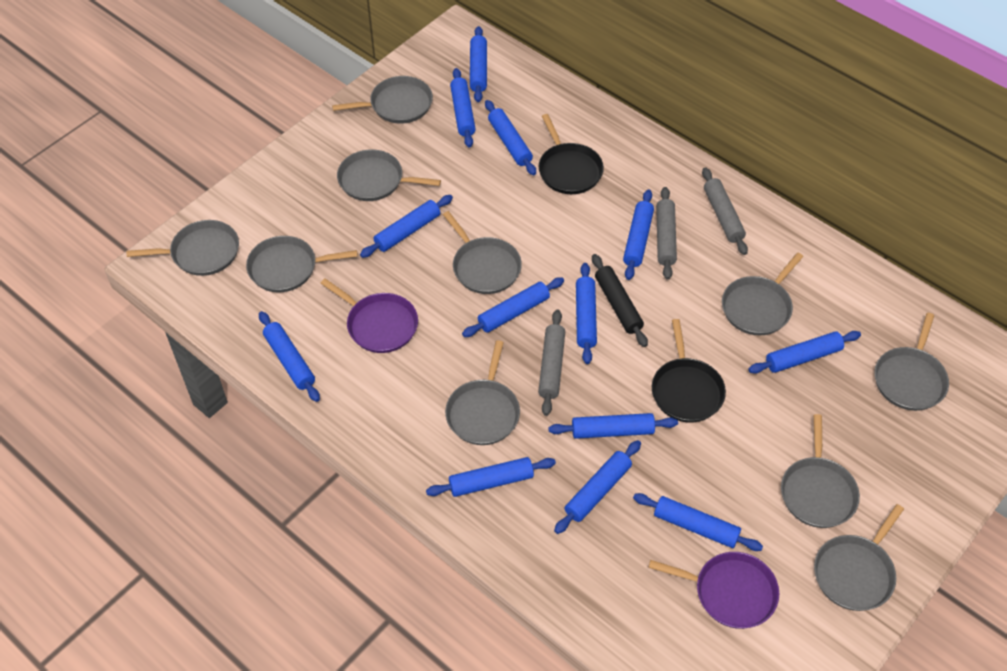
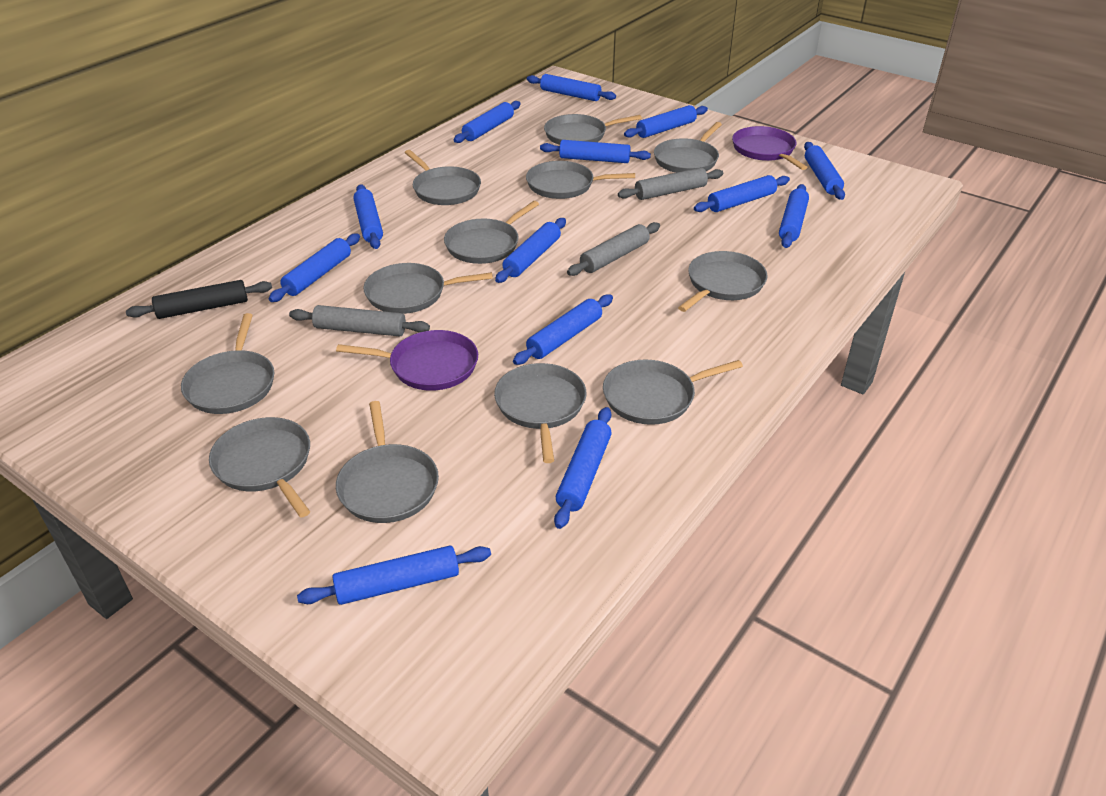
black pan: [539,114,604,194] [652,319,726,423] = 2 -> none = 0
grey pan: [126,220,239,276] [246,236,358,292] [332,76,433,124] [337,149,441,201] [443,211,522,294] [445,340,520,445] [722,253,803,335] [781,414,860,528] [814,504,904,611] [875,313,949,411] = 10 -> [181,313,274,414] [209,417,310,518] [336,401,439,523] [363,263,493,314] [405,150,481,205] [444,201,539,264] [494,363,586,463] [526,161,635,199] [544,114,642,145] [603,360,743,425] [654,122,722,173] [678,251,768,312] = 12

